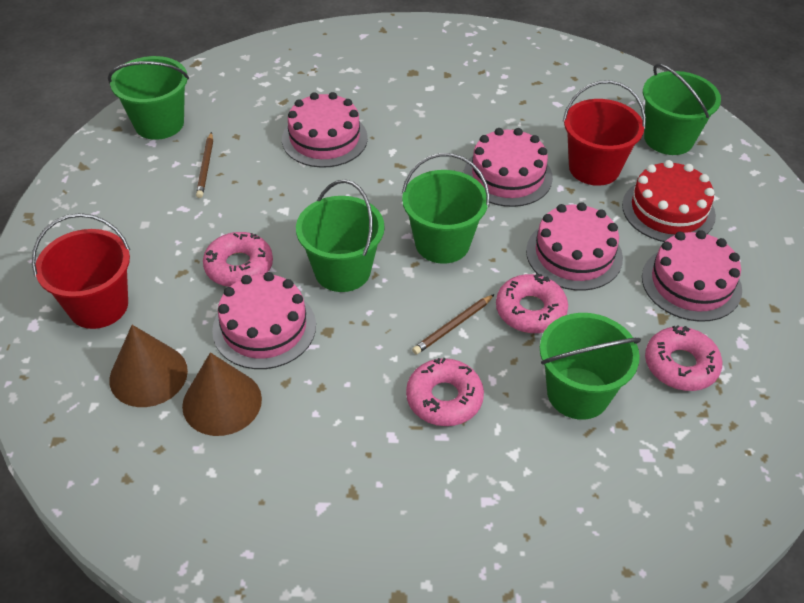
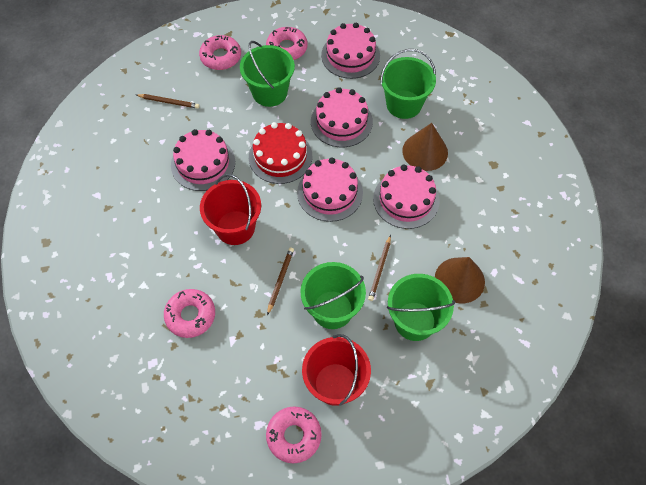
brown pencil: [196,132,213,198] [412,294,495,354] = 2 -> [137,94,200,109] [267,247,294,315] [368,235,391,301] = 3
green bucket: [108,56,189,140] [296,180,385,292] [402,153,490,264] [540,313,641,420] [643,63,721,155] = 5 -> [240,41,295,107] [300,262,366,329] [380,49,436,119] [387,274,455,341] = 4

